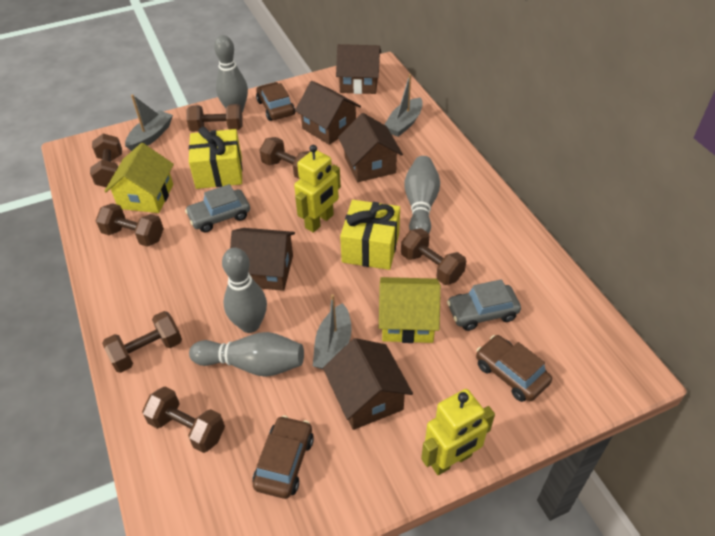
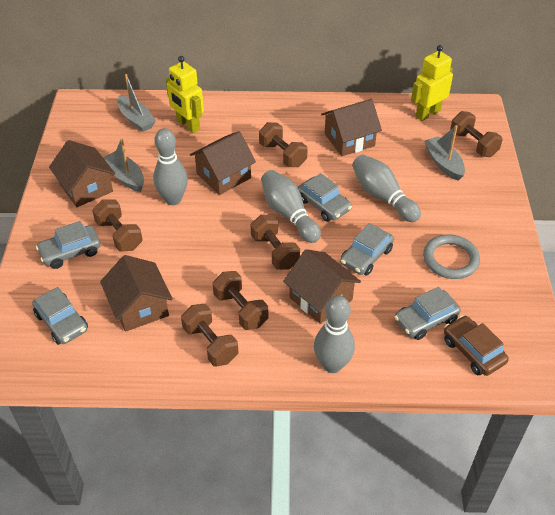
brown car: [253,415,314,499] [256,82,295,121] [476,335,552,402] = 3 -> [444,315,509,376] = 1
brown dumbbell: [90,134,122,187] [96,203,164,247] [102,311,182,373] [142,386,225,453] [187,104,242,132] [260,137,310,179] [401,228,466,285] = 7 -> [92,199,143,252] [181,304,238,367] [213,271,268,330] [251,215,300,270] [259,122,308,167] [450,111,503,157] = 6
grey car: [185,184,250,233] [447,279,521,331] = 2 -> [32,287,88,345] [36,221,101,269] [298,173,352,222] [340,223,394,276] [394,287,461,340] = 5
grey ring: none = 0 -> [423,234,480,279] = 1
yellow gift: [189,127,243,189] [340,200,400,270] = 2 -> none = 0
yellow house: [105,143,174,213] [379,277,441,343] = 2 -> none = 0

